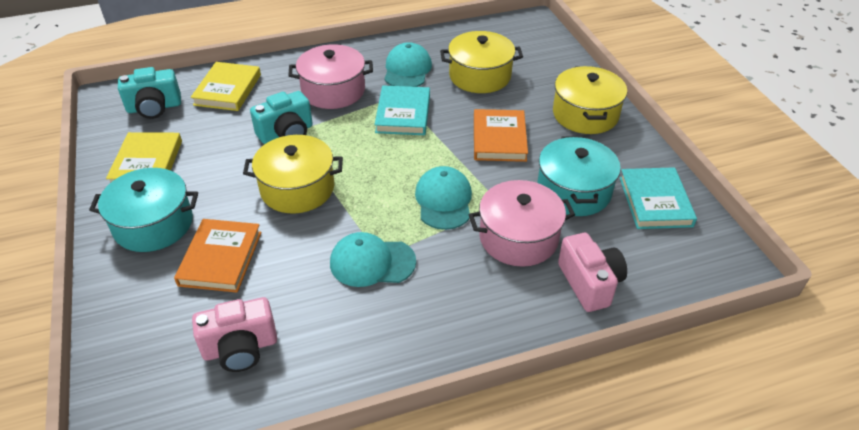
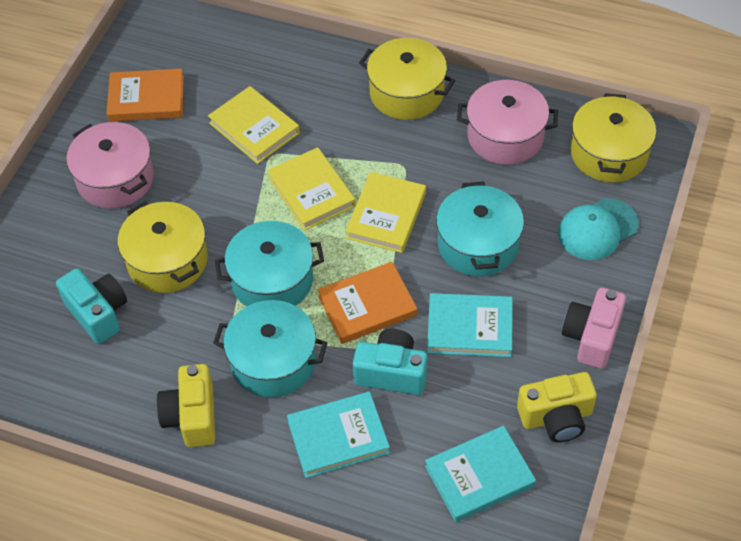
pink camera: [192,297,277,372] [558,233,627,312] = 2 -> [562,288,626,369] = 1
turquoise book: [374,85,430,135] [619,167,697,229] = 2 -> [287,391,390,478] [425,426,536,522] [427,293,513,357] = 3
turquoise cap: [330,232,416,287] [384,42,432,87] [415,166,472,230] = 3 -> [558,198,639,260] = 1
turquoise pot: [89,168,198,252] [537,136,621,216] = 2 -> [213,300,327,398] [215,221,324,307] [436,181,524,276] = 3
yellow book: [106,132,182,182] [191,62,261,111] = 2 -> [208,86,300,164] [267,147,356,231] [345,172,426,253] = 3
yellow camera: none = 0 -> [157,364,215,447] [517,372,597,442] = 2

